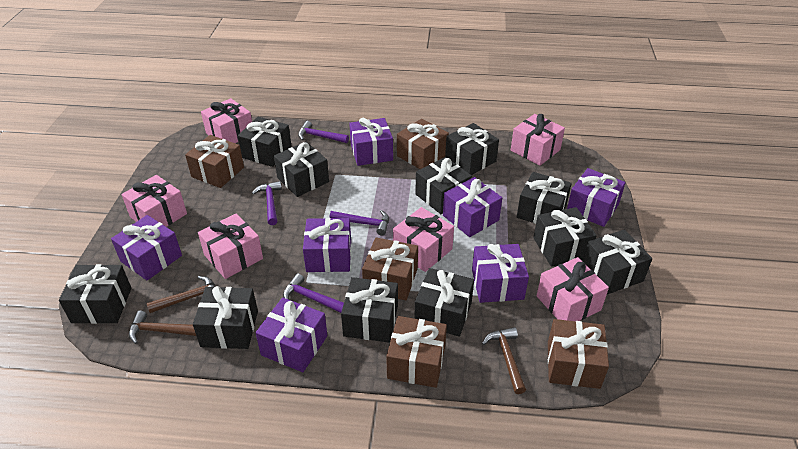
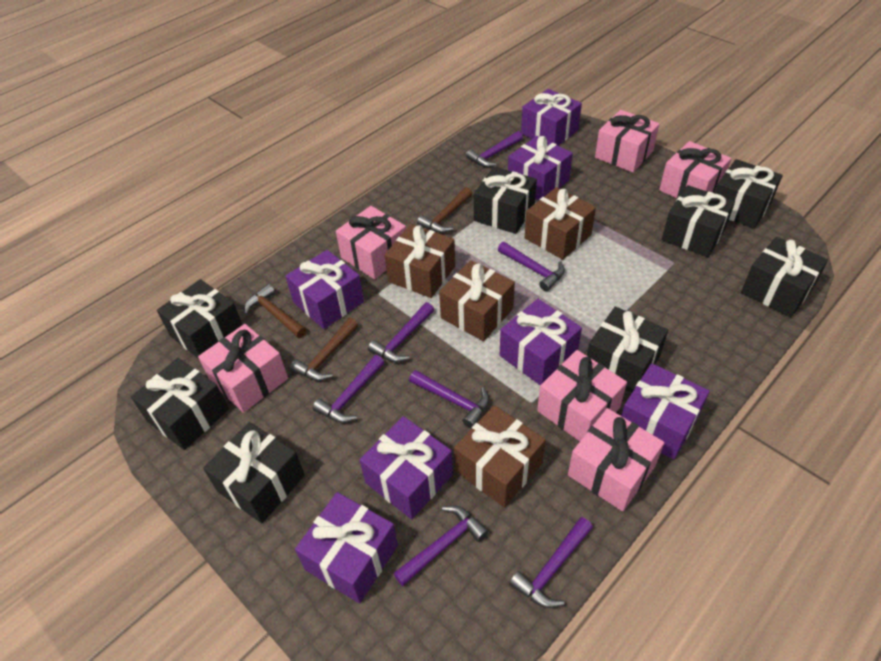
black gift: [59,264,131,324] [193,286,258,349] [238,117,292,167] [274,142,329,197] [341,277,398,343] [414,268,474,337] [415,157,472,214] [445,123,499,175] [517,172,572,224] [533,207,597,267] [582,230,652,294] = 11 -> [131,358,229,450] [157,279,242,359] [203,422,305,523] [474,167,537,234] [587,306,668,392] [662,185,735,257] [714,159,783,229] [741,237,828,317] = 8
brown gift: [185,135,244,188] [362,237,418,300] [386,316,447,388] [397,119,449,169] [548,319,609,389] = 5 -> [385,224,455,298] [439,260,515,341] [454,405,546,508] [525,187,596,260] = 4
purple hammer: [252,181,282,225] [283,273,344,313] [298,121,349,143] [329,210,389,236] = 4 -> [313,355,385,423] [368,302,434,362] [393,505,489,586] [409,370,489,428] [466,131,523,167] [498,242,565,291] [509,517,593,608] = 7

